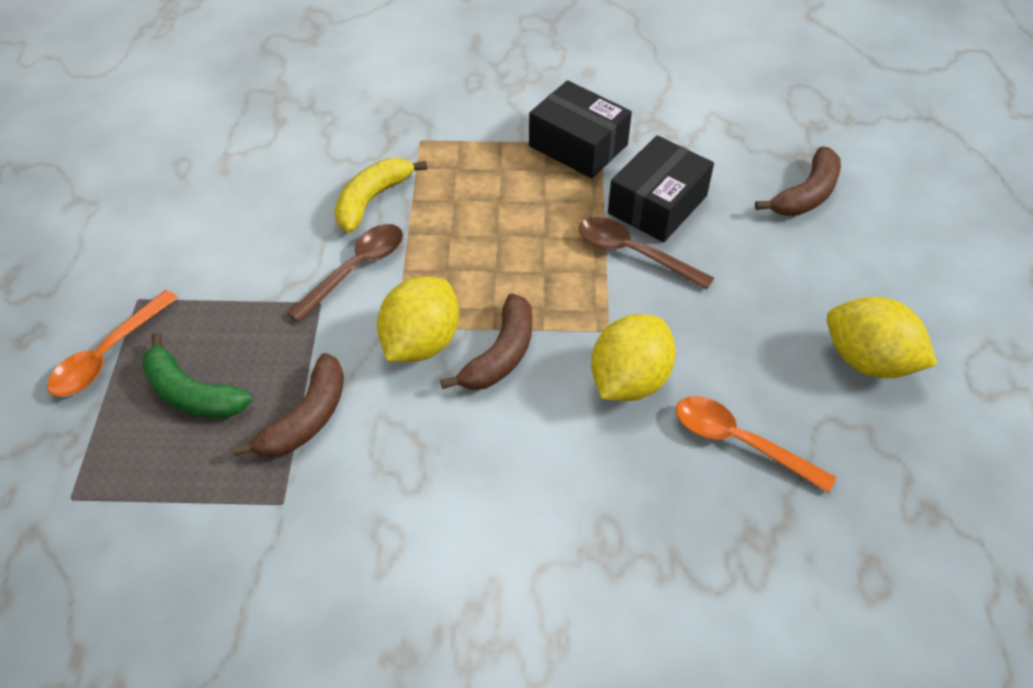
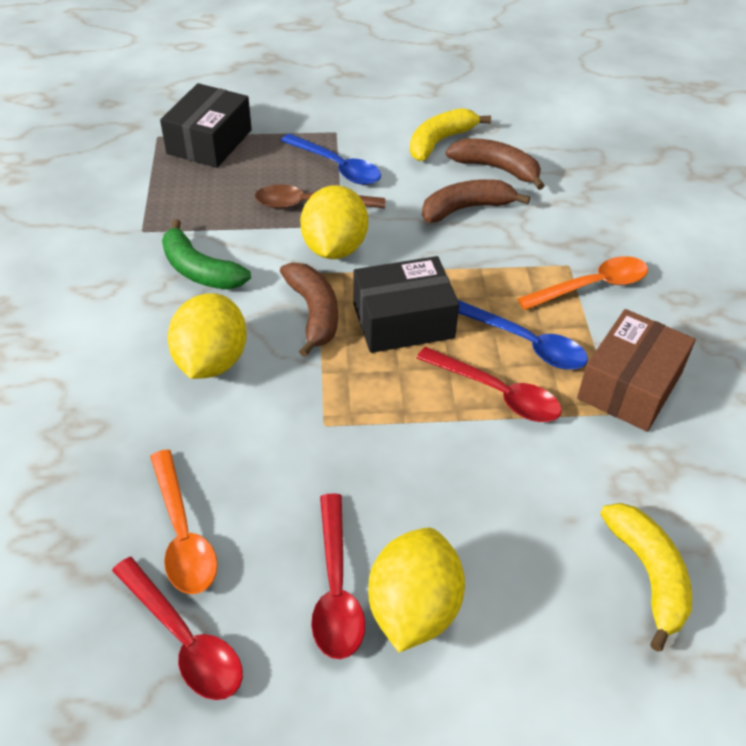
blue spoon: none = 0 -> [281,134,381,185] [458,300,588,370] = 2
brown box: none = 0 -> [577,309,696,432] = 1
brown spoon: [287,224,403,323] [579,217,714,290] = 2 -> [255,184,385,209] = 1
red spoon: none = 0 -> [112,557,243,700] [311,494,365,659] [417,347,562,422] = 3
yellow banana: [334,158,427,233] = 1 -> [410,108,491,161] [600,503,692,652] = 2

